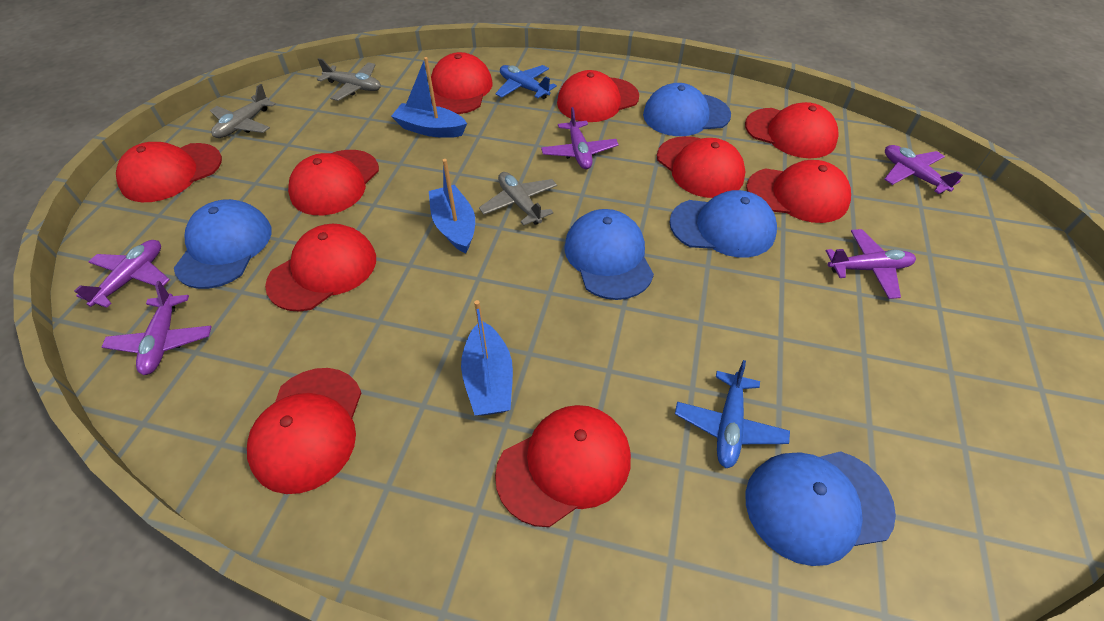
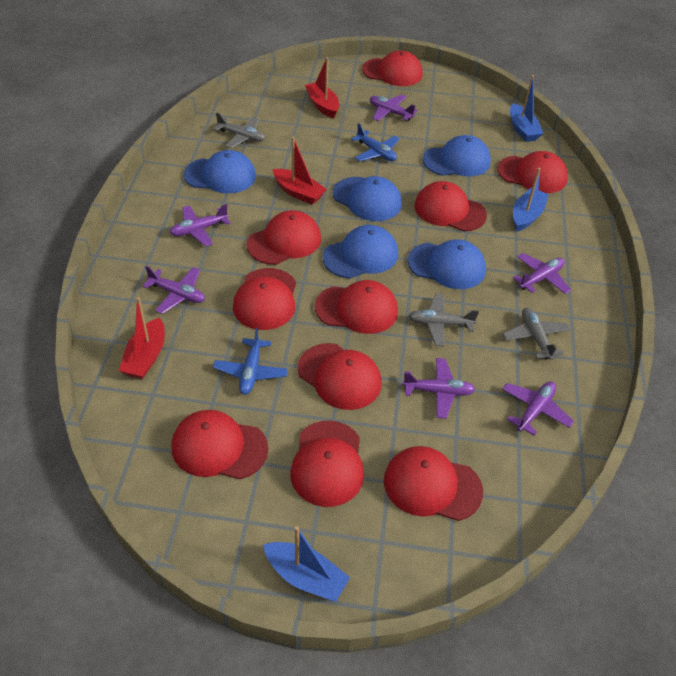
purple plane: [74,240,170,308] [102,281,212,375] [541,107,619,169] [826,229,916,299] [884,145,963,194] = 5 -> [142,266,205,314] [170,204,231,246] [370,94,417,121] [402,358,476,419] [502,381,574,436] [513,253,571,294] = 6
red boat: none = 0 -> [119,297,165,379] [273,137,327,205] [305,57,339,118] = 3

